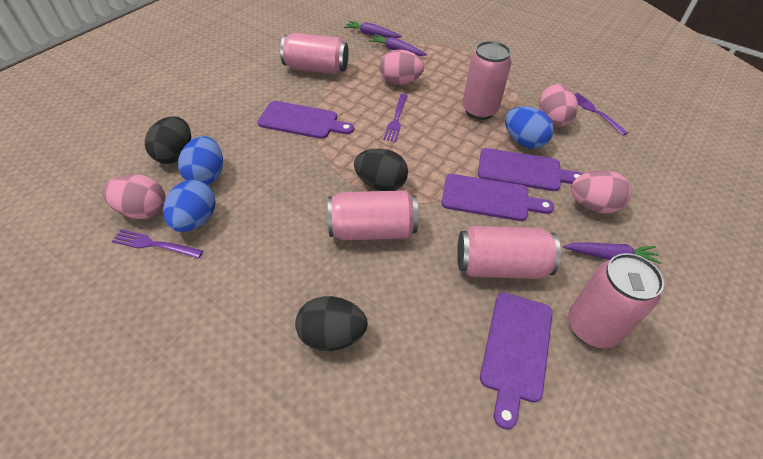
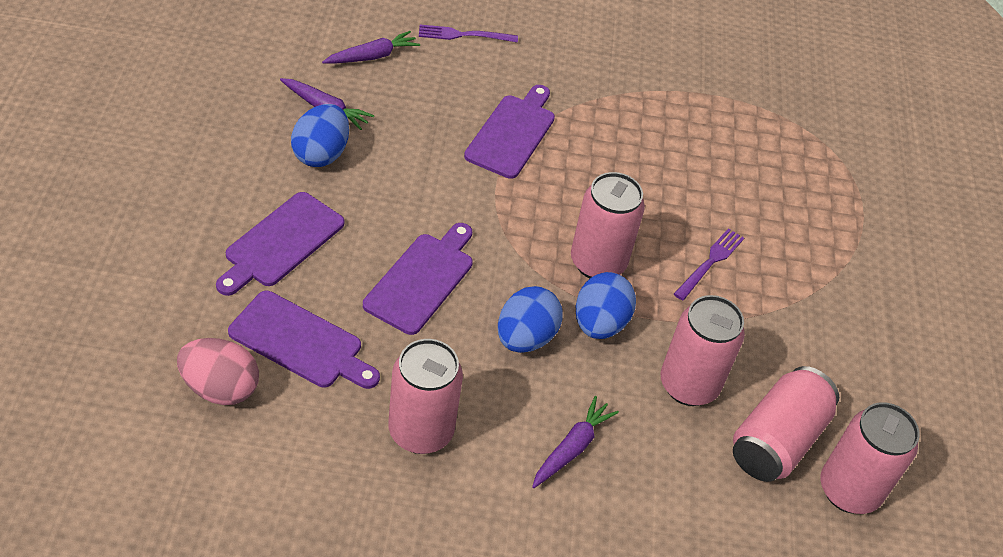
black egg: [145,117,191,164] [295,296,368,351] [354,148,408,191] = 3 -> none = 0
pink egg: [103,174,165,219] [380,50,424,85] [539,84,578,127] [571,170,632,214] = 4 -> [177,338,259,405] = 1
purple fork: [112,229,203,259] [383,94,408,142] [575,93,628,136] = 3 -> [419,25,518,43] [674,228,744,301] = 2

